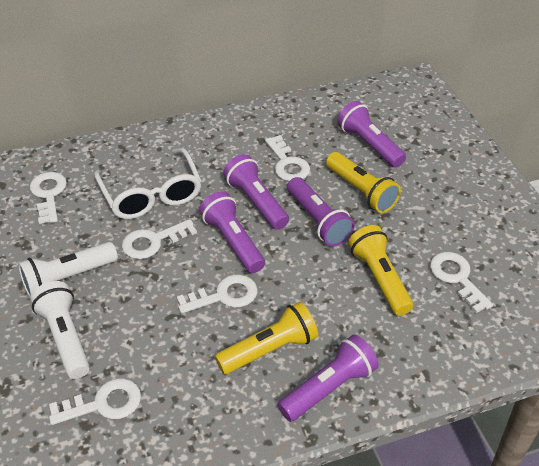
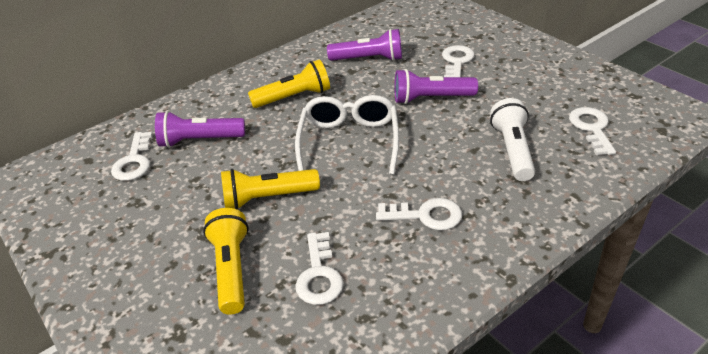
purple flashlight: [199,191,265,273] [223,154,289,230] [278,335,379,422] [287,177,355,246] [337,101,406,168] = 5 -> [155,111,245,148] [327,29,402,61] [394,69,478,104] = 3
white flashlight: [18,242,118,297] [30,281,90,379] = 2 -> [490,98,535,181] = 1
white key: [30,172,67,224] [49,378,141,425] [122,219,197,259] [177,274,258,314] [265,135,310,181] [430,252,493,313] = 6 -> [111,132,153,181] [295,232,344,305] [376,198,462,230] [442,45,474,77] [569,107,616,155] = 5

